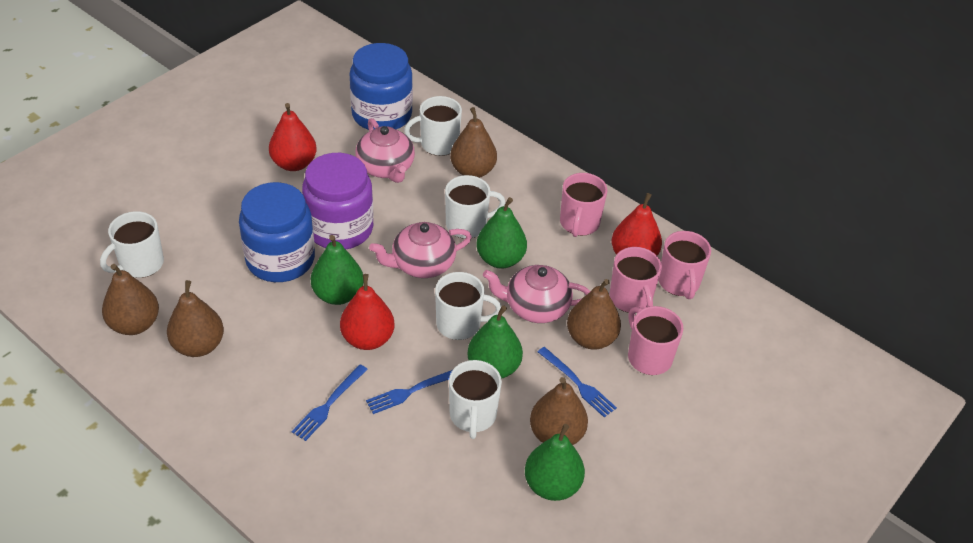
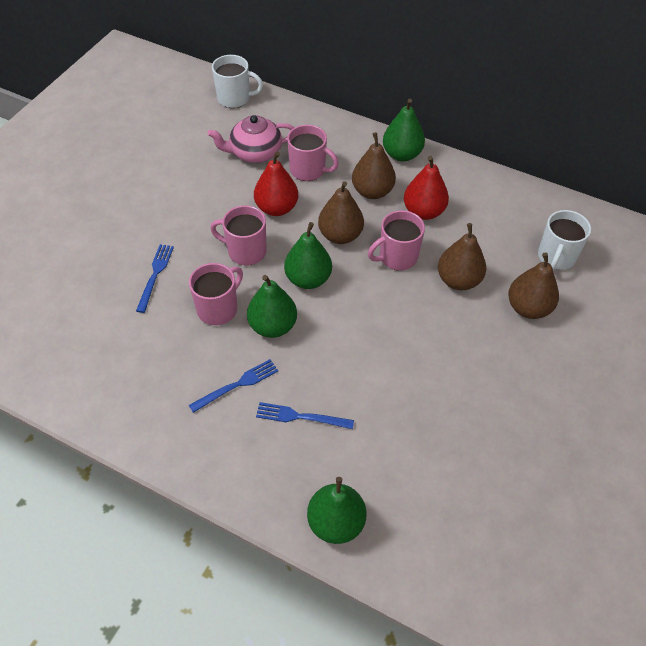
blue jar: [239,182,315,282] [350,43,413,130] = 2 -> none = 0
brown pear: [102,264,159,335] [167,280,224,357] [450,107,497,178] [530,377,588,445] [567,279,621,350] = 5 -> [318,181,364,244] [352,132,396,199] [438,223,486,290] [508,252,559,319] = 4
pink teapot: [355,118,415,183] [369,222,472,278] [483,265,591,323] = 3 -> [208,115,294,163] = 1
purple jar: [302,153,374,250] = 1 -> none = 0
red pear: [269,103,317,171] [340,274,395,350] [612,193,662,255] = 3 -> [254,151,298,216] [404,156,449,220] = 2
white mug: [100,211,164,278] [404,96,462,156] [435,272,501,340] [445,175,505,239] [449,360,502,439] = 5 -> [212,55,263,108] [538,210,591,271] = 2

